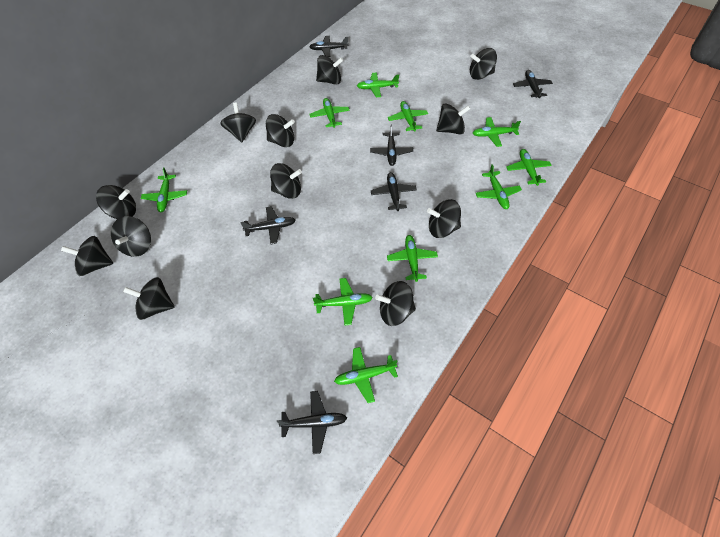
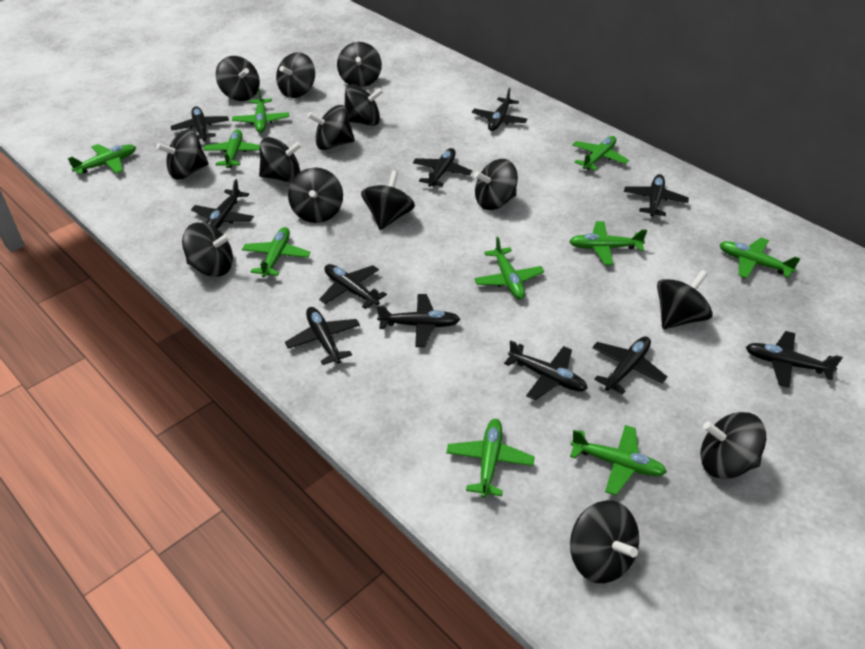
black plane: [240,206,295,244] [277,391,347,454] [309,36,349,57] [370,125,413,166] [371,172,417,211] [513,70,553,98] = 6 -> [171,106,229,141] [191,179,254,229] [285,307,360,365] [319,264,387,309] [377,294,460,347] [413,148,472,187] [472,88,528,131] [504,340,588,400] [592,336,667,394] [624,174,689,217] [746,331,843,388] = 11
black spinning top: [61,236,113,276] [96,185,136,219] [111,216,151,257] [123,277,174,320] [220,102,256,142] [266,114,295,147] [270,163,302,199] [316,55,343,85] [375,281,416,326] [427,199,461,238] [436,103,471,135] [470,48,497,80] = 12 -> [156,130,209,180] [182,223,233,277] [216,56,260,101] [259,137,302,182] [276,52,315,98] [288,168,343,223] [308,105,355,150] [337,42,382,87] [344,84,384,126] [361,170,415,230] [474,159,518,210] [570,500,639,583] [657,270,713,329] [701,412,766,479] = 14

